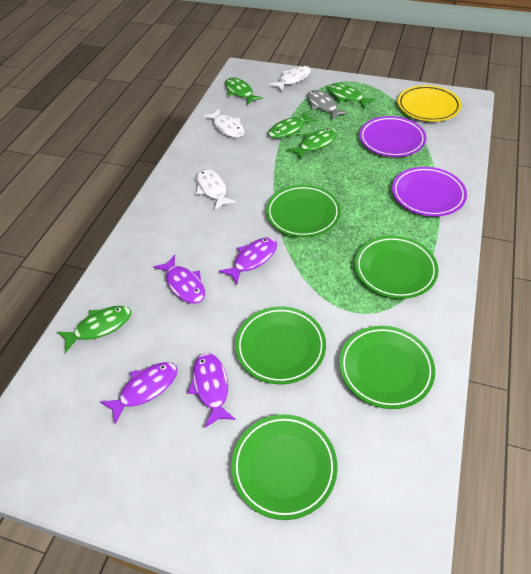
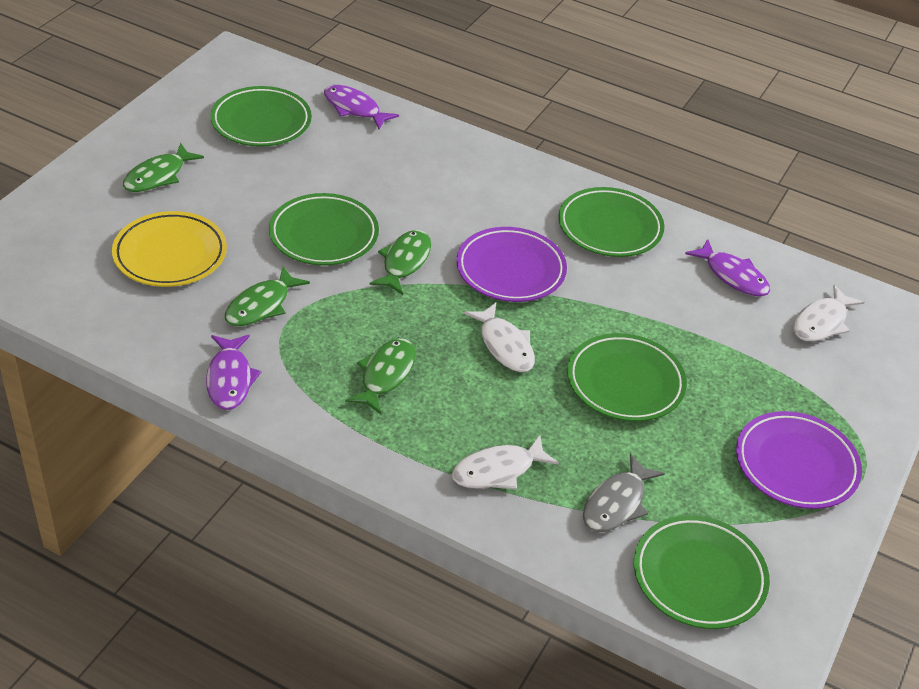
green fish: [57,306,131,353] [225,77,263,105] [268,111,318,138] [287,129,337,159] [328,83,376,108] = 5 -> [123,143,204,192] [225,266,310,326] [345,338,416,415] [369,230,431,295] = 4
purple fish: [100,362,178,425] [153,255,205,304] [187,353,236,428] [219,237,277,284] = 4 -> [206,335,261,410] [324,85,399,129] [685,239,770,297] = 3

